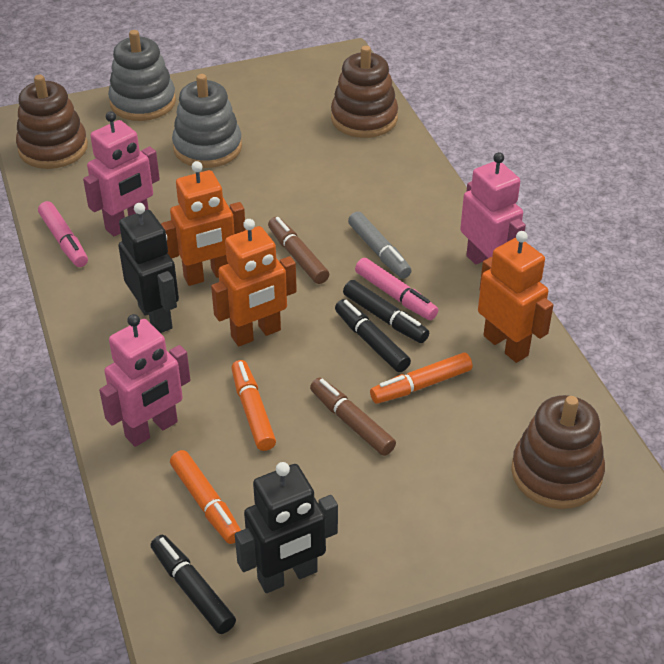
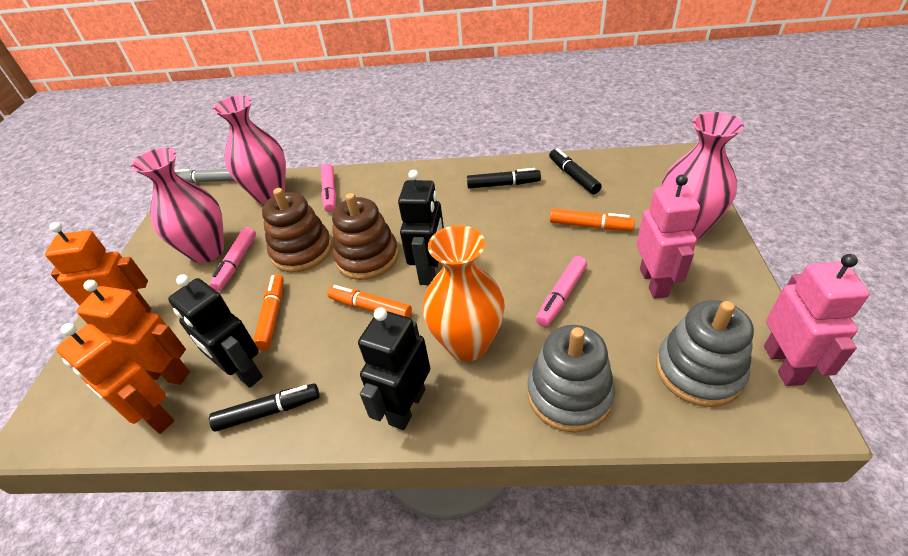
black robot: [118,203,179,333] [235,462,338,593] = 2 -> [168,274,263,388] [358,307,430,430] [398,170,444,285] = 3
brown marker: [268,217,329,284] [310,378,396,456] = 2 -> none = 0
brown stacking toy: [16,75,88,169] [331,46,398,138] [511,395,605,509] = 3 -> [262,188,332,272] [332,193,399,280] = 2
orange vase: none = 0 -> [422,225,505,361] = 1
pink marker: [38,201,88,267] [355,258,438,320] = 2 -> [209,227,256,291] [321,163,336,212] [536,256,587,327] = 3
pink robot: [83,111,160,236] [99,314,190,447] [460,152,526,265] = 3 -> [636,174,700,299] [764,254,870,386] = 2
pink vase: none = 0 -> [131,148,224,263] [213,95,286,204] [662,112,744,239] = 3

